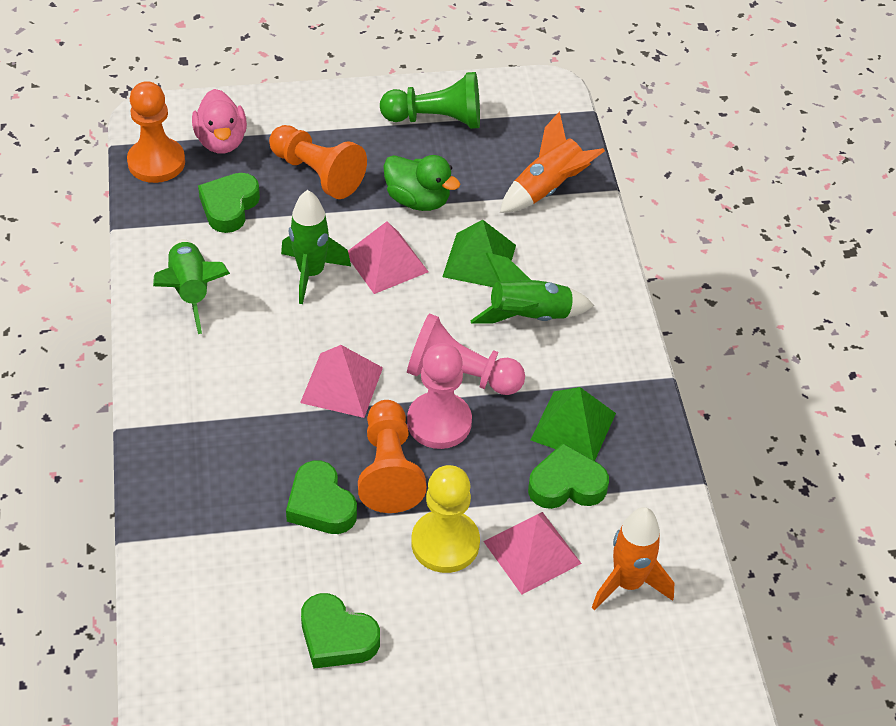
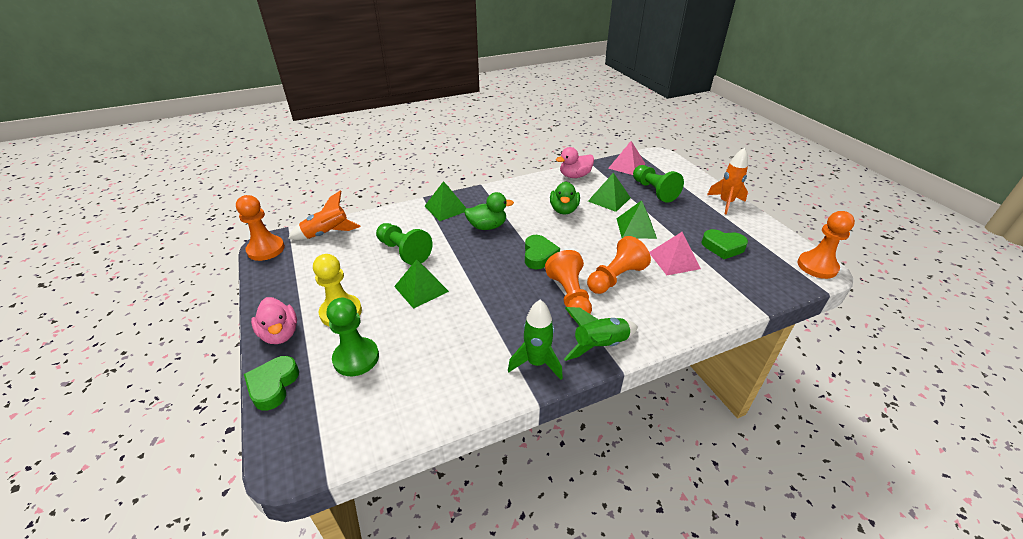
green duck: [383,155,460,211] = 1 -> [464,192,514,230] [550,181,580,214] = 2
green heart: [198,173,260,233] [286,460,357,534] [301,593,380,669] [528,443,609,509] = 4 -> [244,356,299,411] [525,235,560,269] [701,229,748,259] = 3
green pawn: [380,72,480,129] = 1 -> [327,298,379,376] [376,223,432,265] [633,165,684,203] = 3
green pyramid: [442,220,516,287] [531,387,616,461] = 2 -> [394,259,449,309] [425,181,466,221] [588,173,631,212] [616,200,657,239] = 4
green rocket: [153,239,230,334] [281,190,351,304] [470,252,594,324] = 3 -> [508,300,563,380] [564,307,638,361] = 2
orange pawn: [127,81,185,183] [269,125,367,199] [358,400,426,513] = 3 -> [236,195,285,261] [545,250,592,317] [587,236,651,294] [797,211,855,279] = 4
pink duck: [192,89,247,154] = 1 -> [251,297,297,344] [556,147,594,178] = 2
pink pawn: [407,313,525,395] [407,343,472,449] = 2 -> none = 0
pink pyramid: [300,345,383,418] [348,221,428,294] [483,512,582,595] = 3 -> [608,141,645,175] [649,232,701,275] = 2

